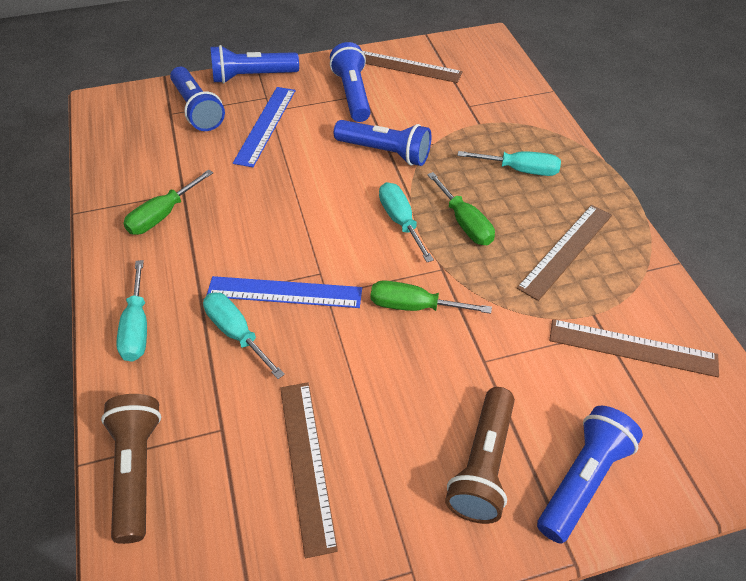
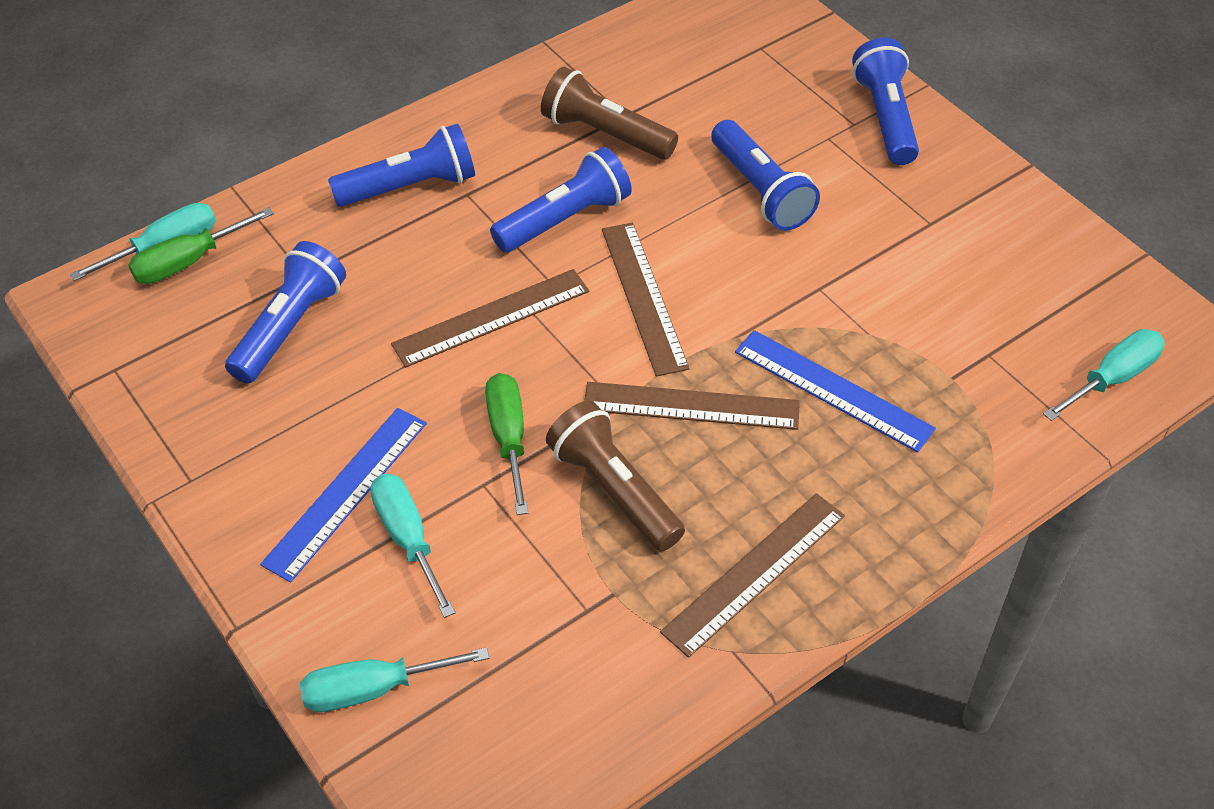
green screwdriver: [123,170,213,235] [371,280,492,314] [427,172,495,245] = 3 -> [128,207,274,284] [485,373,528,515] = 2

